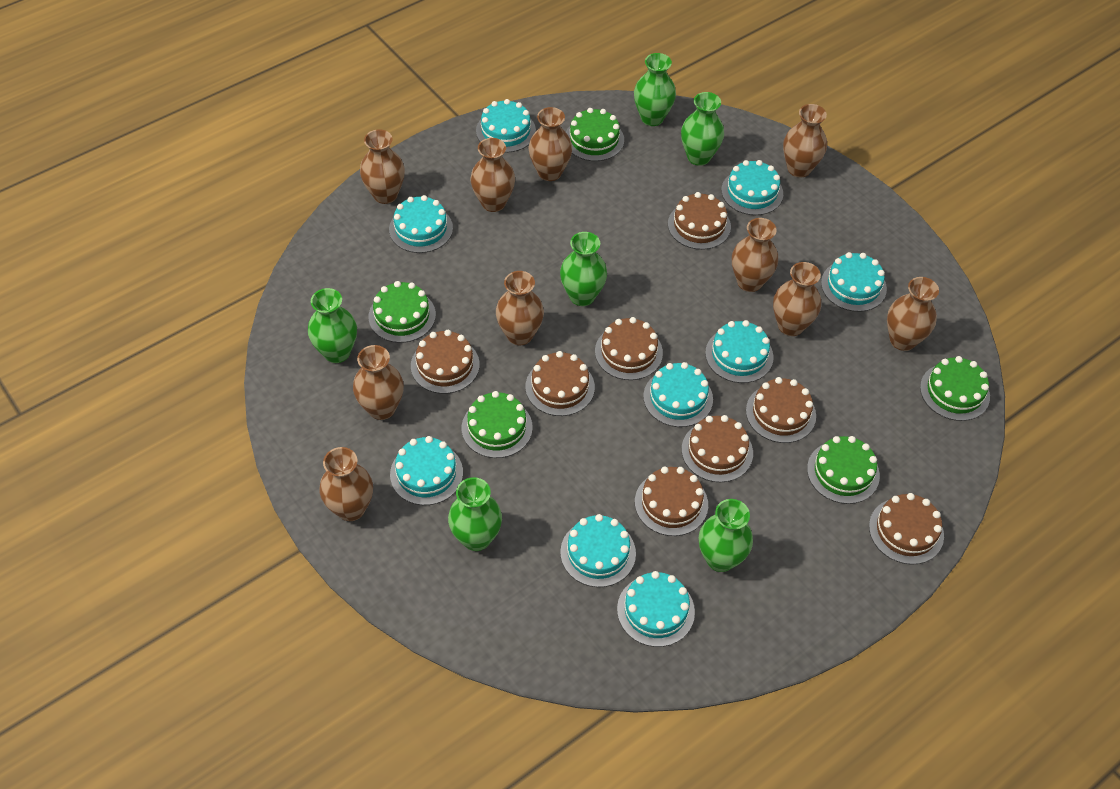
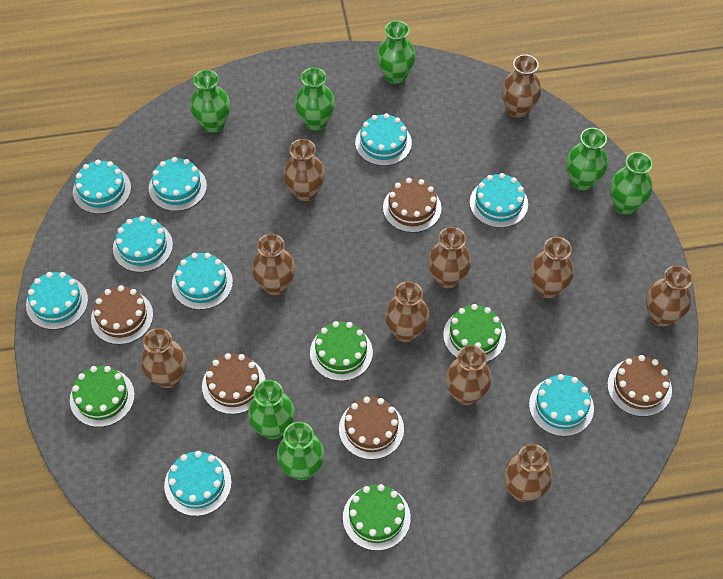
brown cake: [411,330,480,394] [525,351,595,416] [595,317,663,380] [635,466,708,536] [668,192,731,250] [682,415,753,482] [746,377,816,443] [869,493,944,565] = 8 -> [91,285,153,345] [202,353,266,414] [339,397,404,460] [383,178,442,233] [607,355,672,417] = 5
green cake: [368,281,436,343] [462,391,533,458] [566,108,624,161] [807,436,880,504] [920,356,990,421] = 5 -> [70,366,135,427] [310,321,373,381] [343,484,411,551] [443,304,506,362] = 4
green vase: [308,288,357,363] [448,477,502,551] [560,232,607,306] [634,53,676,126] [681,92,724,166] [699,499,753,572] = 6 -> [190,70,230,133] [248,380,295,439] [277,422,325,480] [295,67,335,131] [377,21,416,84] [566,128,608,191] [610,152,653,215] = 7

